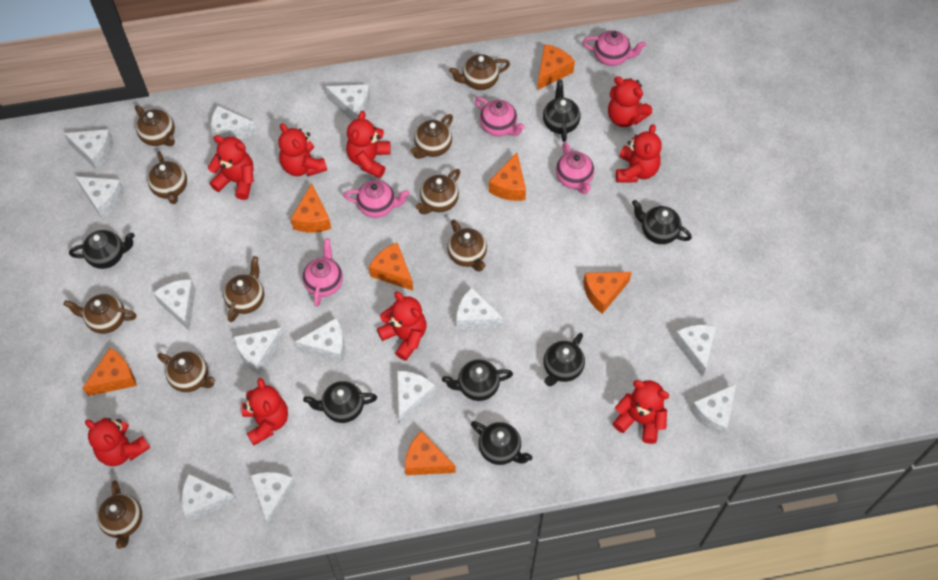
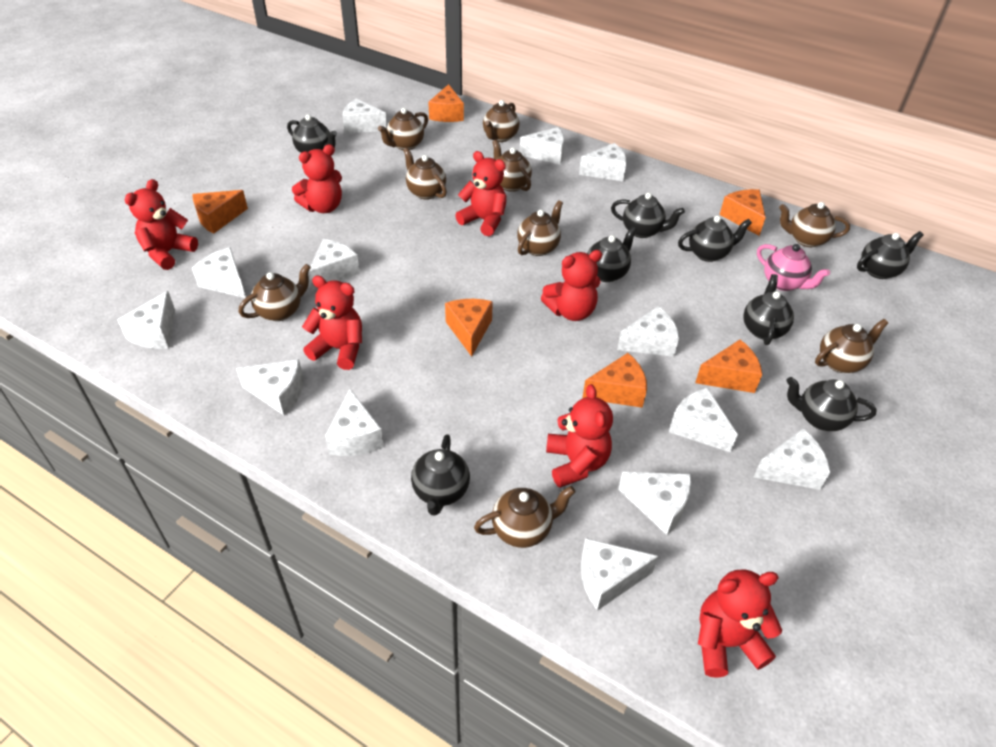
black teapot: [69,230,135,269] [303,381,377,423] [442,359,513,401] [471,421,533,465] [543,79,580,142] [543,333,585,386] [632,200,692,244] = 7 -> [287,114,337,153] [411,434,470,516] [587,227,637,282] [611,193,685,238] [678,216,752,262] [743,274,794,345] [786,377,877,431] [857,231,924,279] = 8
brown teapot: [63,294,136,334] [97,481,142,549] [135,106,175,146] [148,152,187,204] [157,351,215,392] [223,256,264,322] [411,114,453,159] [416,169,460,214] [447,219,487,272] [449,54,510,90] = 10 -> [239,264,311,321] [378,108,428,150] [403,148,447,200] [474,486,575,548] [483,100,520,142] [492,139,532,192] [517,200,563,256] [779,202,850,247] [815,319,888,373] = 9
orange cheese: [82,348,137,396] [291,183,331,233] [369,243,413,291] [405,431,456,475] [489,153,526,201] [537,44,575,90] [583,272,632,314] = 7 -> [193,190,248,234] [428,84,464,122] [445,299,493,357] [582,353,647,408] [695,340,762,393] [720,189,766,236] = 6
pink teapot: [302,238,343,307] [344,180,410,218] [475,97,525,136] [556,142,594,194] [583,30,646,66] = 5 -> [757,244,830,291] = 1
red teddy bear: [85,418,150,466] [208,135,254,200] [242,378,288,445] [278,123,327,176] [346,111,391,178] [377,292,426,361] [608,76,652,127] [613,380,669,444] [616,124,662,183] = 9 -> [125,179,198,270] [292,144,342,213] [302,275,362,370] [455,151,506,236] [541,250,602,321] [546,384,613,488] [698,570,782,678] = 7

